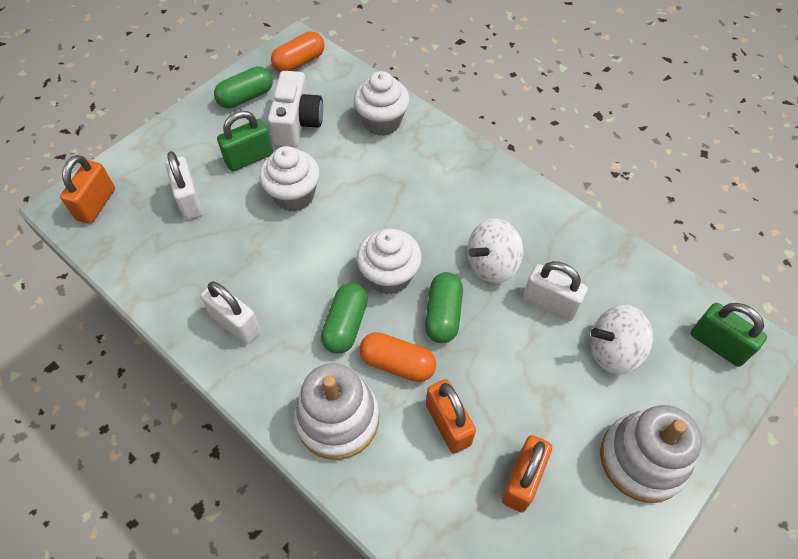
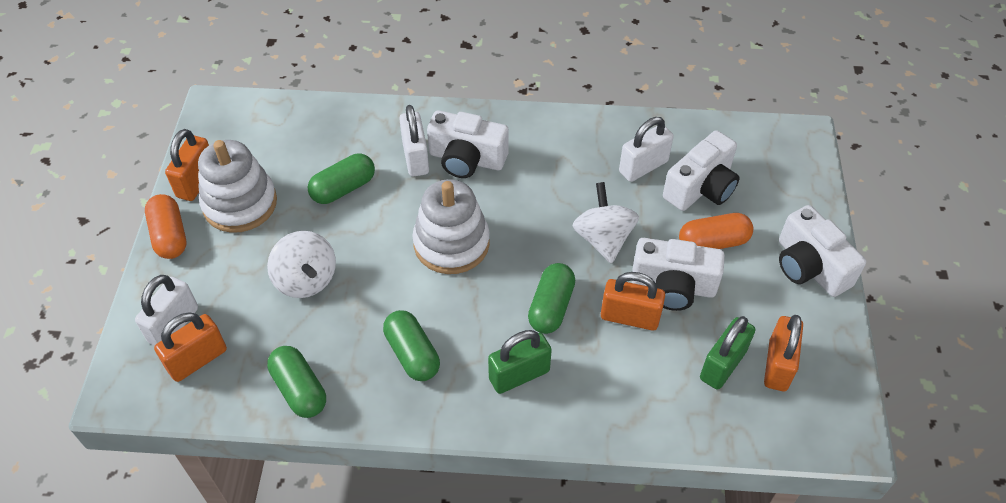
green capsule: [214,66,273,108] [321,283,368,354] [425,272,463,343] = 3 -> [267,346,326,418] [308,154,375,204] [383,310,440,381] [528,263,575,334] = 4
orange padlock: [60,155,115,224] [426,379,476,454] [502,435,552,513] = 3 -> [154,312,227,382] [165,129,209,201] [601,272,665,331] [764,315,803,391] = 4
white camera: [268,71,323,147] = 1 -> [427,110,509,178] [632,238,725,311] [663,130,740,211] [779,205,866,297] = 4
white cupcake: [259,146,320,211] [354,71,410,136] [357,228,422,295] = 3 -> none = 0

